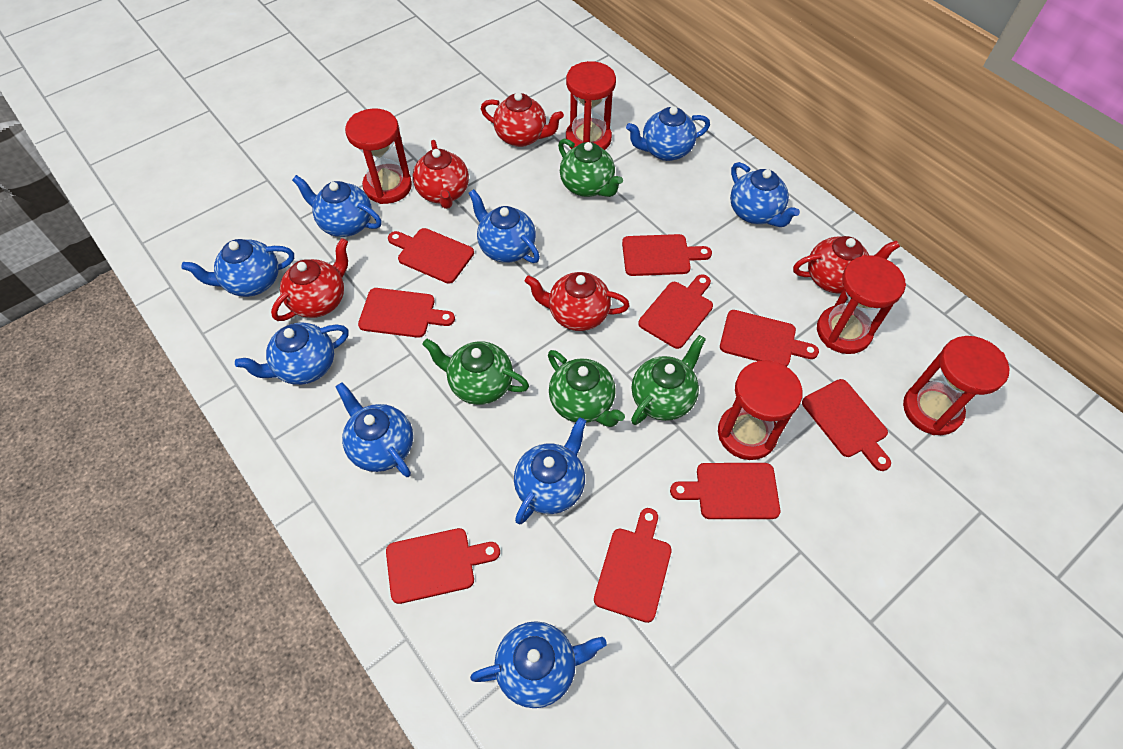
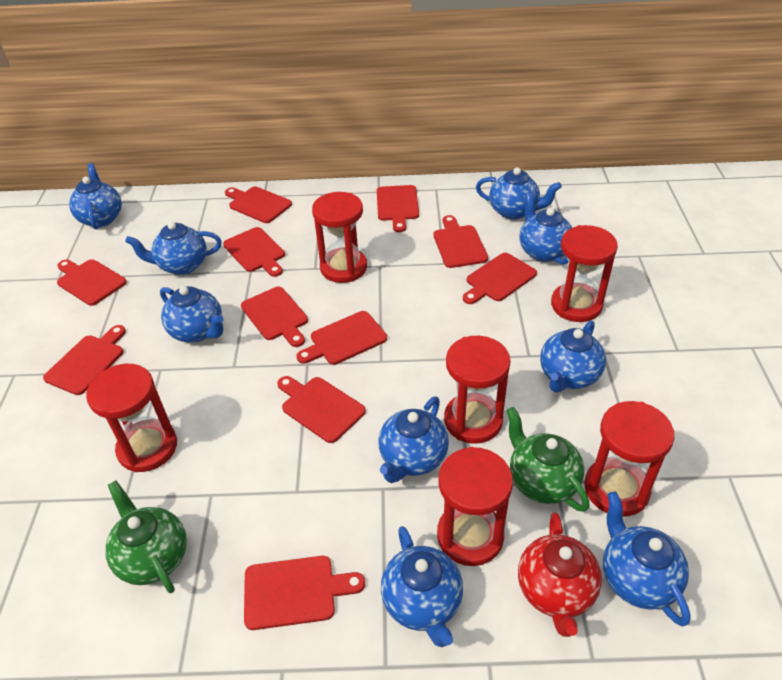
green teapot: [422,339,529,405] [548,350,625,427] [558,139,623,197] [631,335,706,425] = 4 -> [105,480,187,593] [506,407,589,512] = 2
red cutting board: [358,288,455,338] [386,528,500,604] [388,228,474,284] [594,508,672,623] [622,234,712,276] [638,274,713,349] [670,463,780,519] [720,310,819,367] [802,379,891,471] = 9 -> [43,325,126,395] [57,259,127,306] [223,227,285,277] [225,187,292,223] [241,287,308,347] [244,556,365,630] [277,376,366,443] [296,311,387,365] [377,185,419,232] [433,215,488,268] [463,253,537,304] = 11
red hourglass: [345,108,412,204] [566,61,616,150] [718,360,803,460] [817,255,906,354] [903,336,1010,435] = 5 -> [86,364,177,472] [312,192,367,283] [437,447,513,566] [444,336,511,444] [551,225,618,322] [584,401,674,517] = 6
red teapot: [271,238,348,321] [413,140,469,209] [481,92,564,147] [525,272,630,331] [793,236,900,294] = 5 -> [518,512,602,637] = 1

